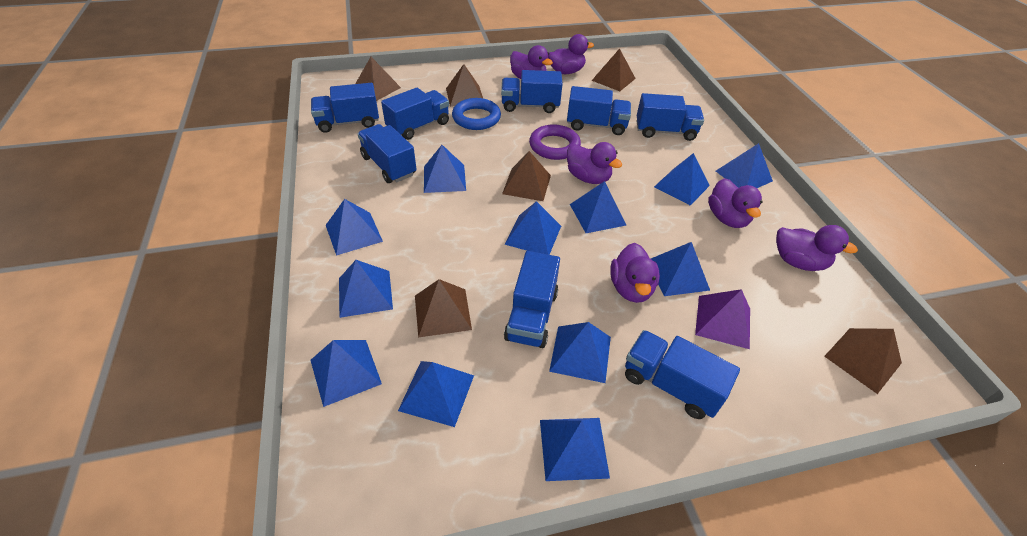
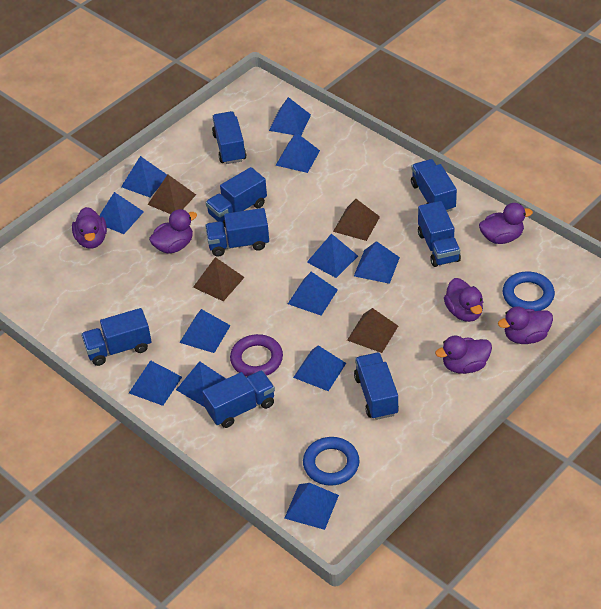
blue ring: [452,98,501,130] = 1 -> [303,437,360,486] [503,271,555,311] = 2
brown pyramid: [355,57,401,101] [415,279,472,337] [446,64,483,107] [502,151,551,201] [591,48,636,91] [824,328,902,394] = 6 -> [147,175,196,214] [193,257,245,301] [333,199,380,241] [347,308,398,353] = 4
purple pyramid: [695,289,750,349] = 1 -> none = 0

